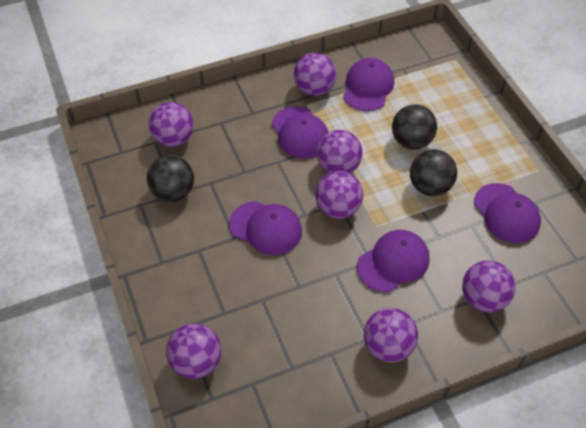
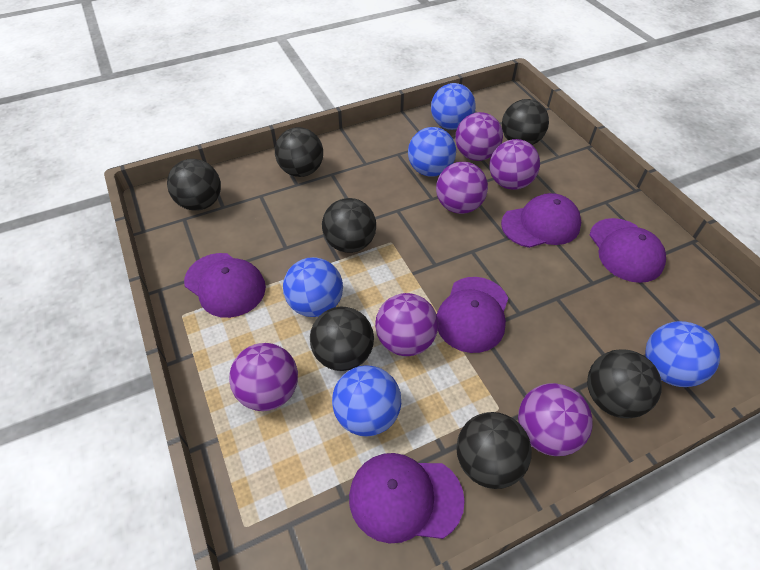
black ball: [147,155,194,202] [392,104,437,149] [410,149,457,196] = 3 -> [167,159,221,211] [275,127,323,177] [310,307,374,371] [322,198,376,253] [456,412,532,489] [502,99,549,145] [587,349,662,419] = 7
blue ball: none = 0 -> [283,257,343,317] [332,365,401,437] [408,127,456,177] [431,83,476,130] [645,321,720,387] = 5
purple ball: [149,102,194,147] [166,323,221,379] [294,53,336,96] [315,171,363,219] [317,130,363,173] [364,308,418,362] [462,260,516,313] = 7 -> [229,343,298,411] [375,293,438,356] [436,162,488,214] [455,112,503,161] [489,139,540,190] [518,383,593,456] = 6

